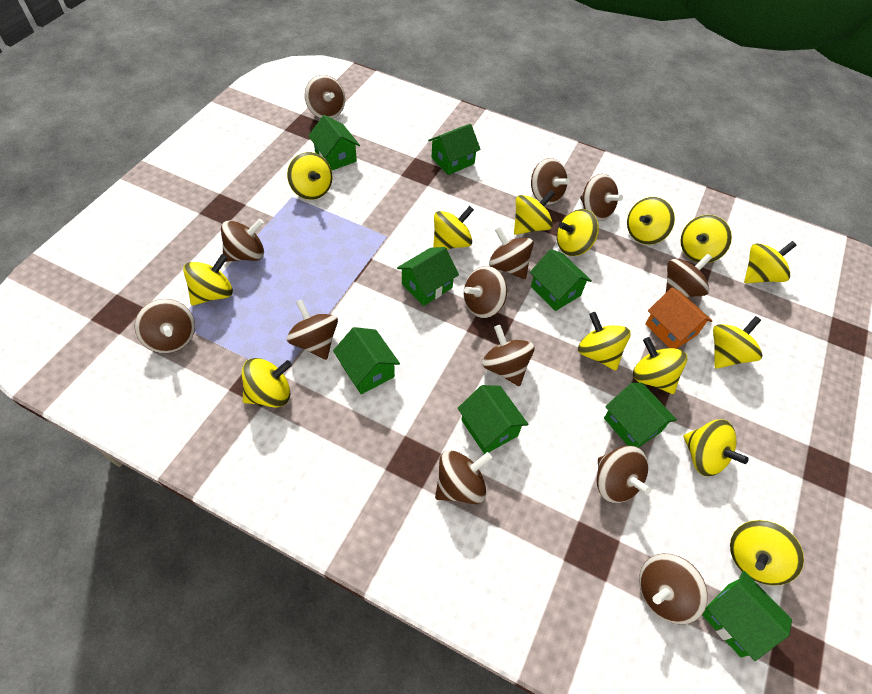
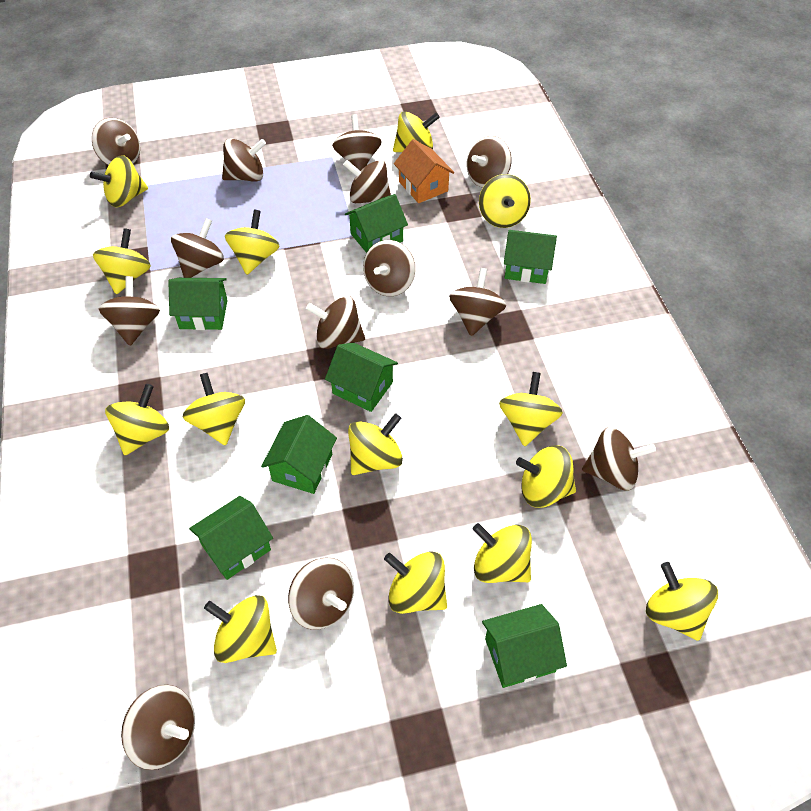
green house: [308,115,360,170] [333,327,400,394] [397,247,459,306] [428,124,481,175] [457,385,528,454] [530,249,592,311] [604,383,677,448] [702,571,792,661] = 8 -> [168,278,228,330] [189,496,273,580] [261,415,337,494] [325,343,398,412] [345,194,408,253] [482,604,567,688] [504,230,557,284] = 7

